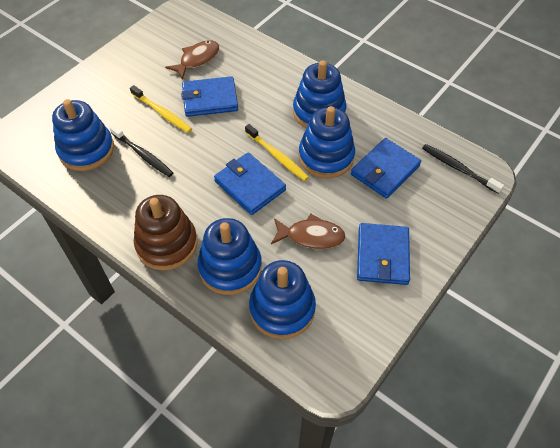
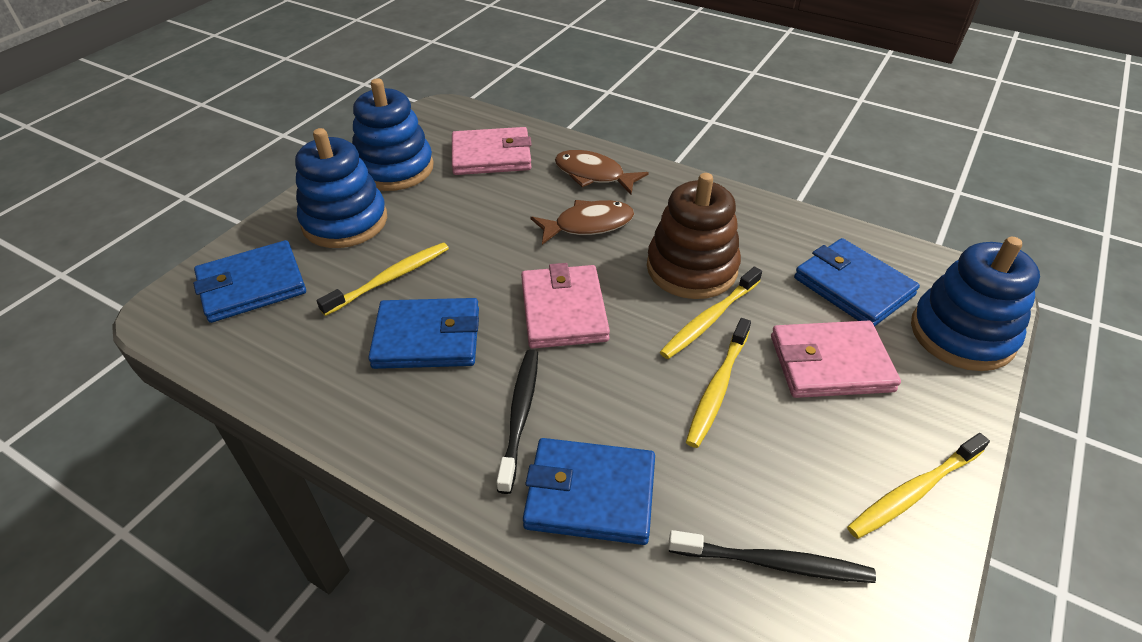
blue stacking toy: [52,99,114,171] [198,218,262,295] [249,260,316,339] [293,60,347,128] [299,106,355,178] = 5 -> [295,128,387,248] [352,78,434,191] [911,237,1040,371] = 3
pink wallet: none = 0 -> [452,127,532,175] [521,263,610,349] [771,321,901,398] = 3
yellow toothbrush: [130,85,192,133] [245,124,309,181] = 2 -> [317,242,449,316] [660,267,762,359] [686,318,751,448] [847,433,990,539] = 4

